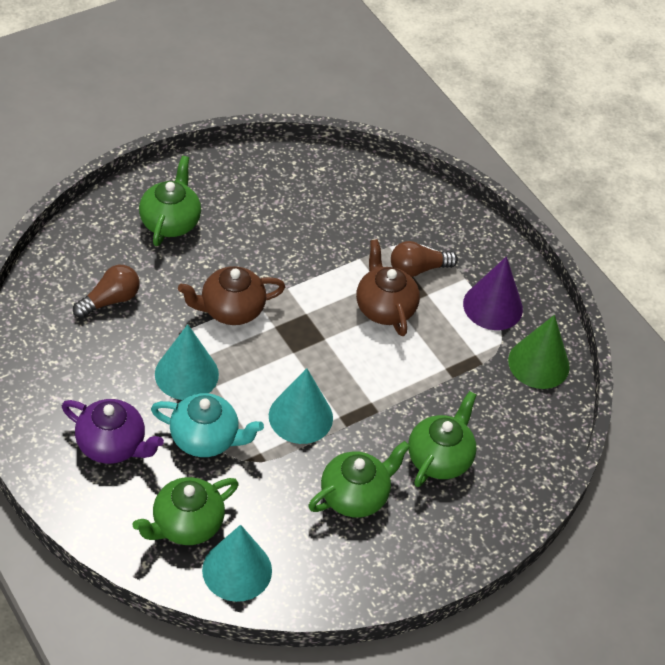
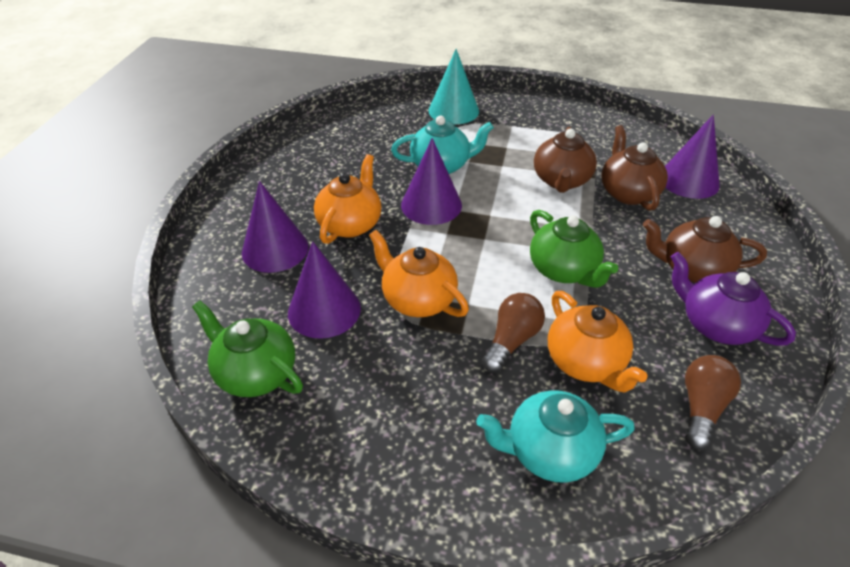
brown teapot: [178,266,285,325] [356,239,420,336] = 2 -> [534,126,597,193] [602,125,668,211] [643,216,767,283] = 3
green cone: [508,315,570,389] = 1 -> none = 0
green teapot: [133,477,239,545] [139,156,201,246] [308,441,410,518] [408,391,477,487] = 4 -> [192,301,303,397] [530,210,618,288] = 2
orange teapot: none = 0 -> [314,154,382,244] [369,230,469,317] [548,291,647,393] = 3
purple cone: [463,256,523,330] = 1 -> [242,181,309,273] [288,241,361,339] [401,138,462,225] [665,114,720,199] = 4
turquoise cone: [155,324,219,400] [202,525,272,602] [269,368,333,444] = 3 -> [429,49,479,124] = 1
turquoise teapot: [151,393,264,457] = 1 -> [391,116,494,174] [476,390,635,483] = 2

